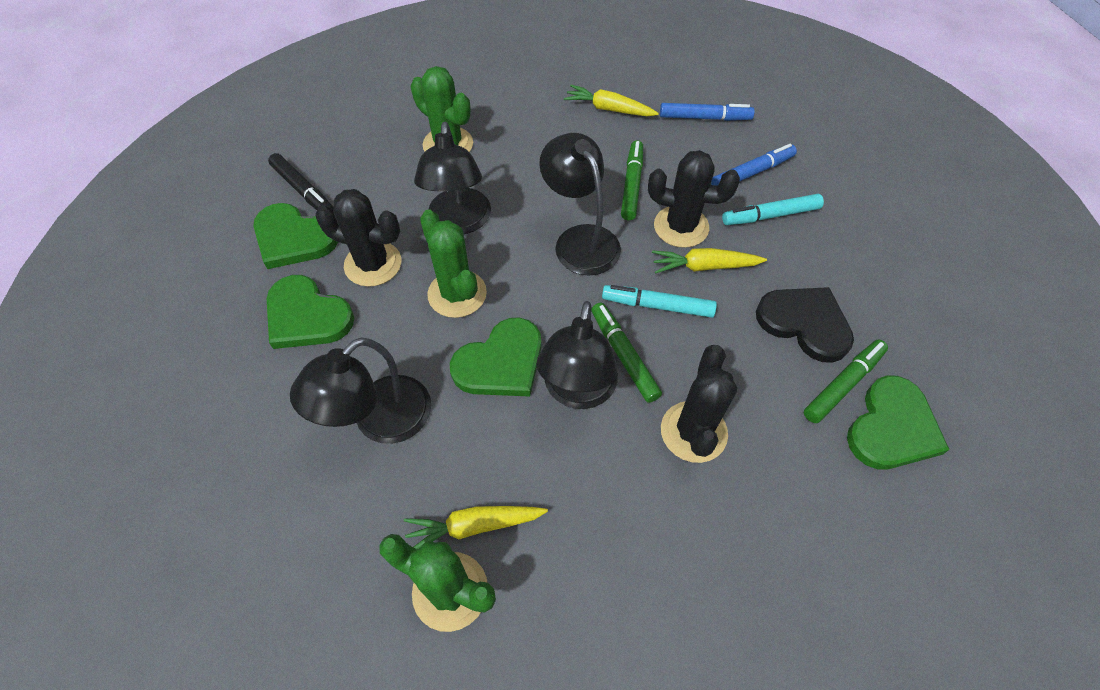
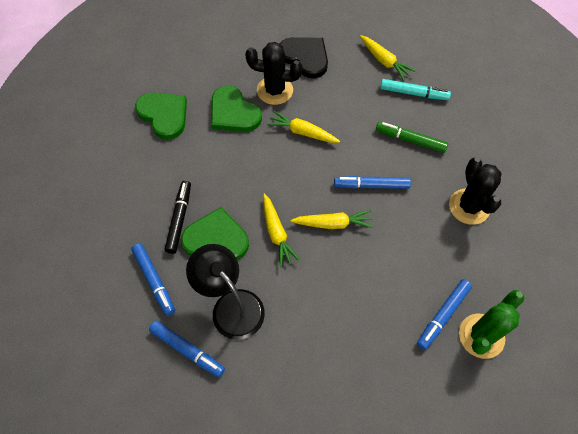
black cactus: [315,189,401,287] [648,150,740,248] [661,345,737,463] = 3 -> [245,42,302,105] [449,157,501,225] = 2
black lamp: [290,337,431,444] [414,122,491,234] [536,301,618,409] [539,133,621,276] = 4 -> [186,244,265,340] = 1
blue marker: [660,103,755,121] [711,144,797,186] = 2 -> [131,243,175,316] [149,321,225,377] [334,176,411,189] [417,279,472,350] = 4
green cactus: [379,534,496,632] [410,66,473,152] [420,210,487,318] = 3 -> [459,290,525,359] = 1
green heart: [253,203,338,269] [267,275,354,349] [450,318,541,397] [847,375,950,469] = 4 -> [135,93,187,140] [181,207,249,260] [211,86,262,132] = 3
green marker: [591,303,662,403] [621,140,643,220] [804,340,888,423] = 3 -> [376,122,448,153] = 1
turquoise marker: [602,285,717,318] [722,194,824,225] = 2 -> [380,79,451,100] = 1
yellow carrot: [404,506,548,550] [564,85,659,116] [652,248,767,274] = 3 -> [263,193,300,268] [267,111,340,143] [290,210,373,229] [360,35,416,80] = 4

